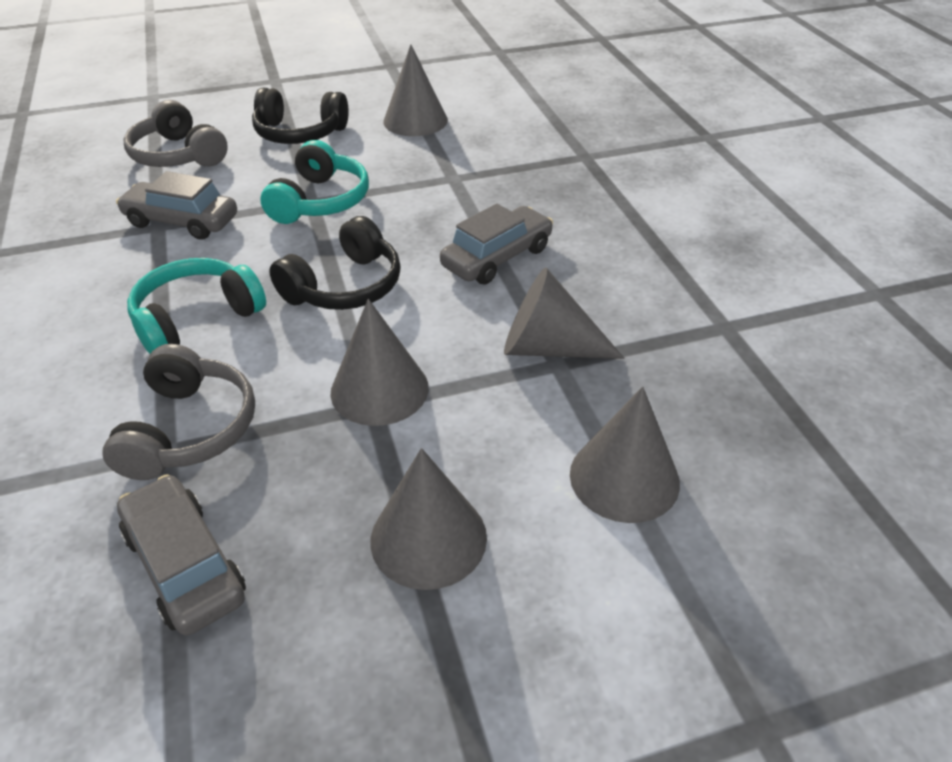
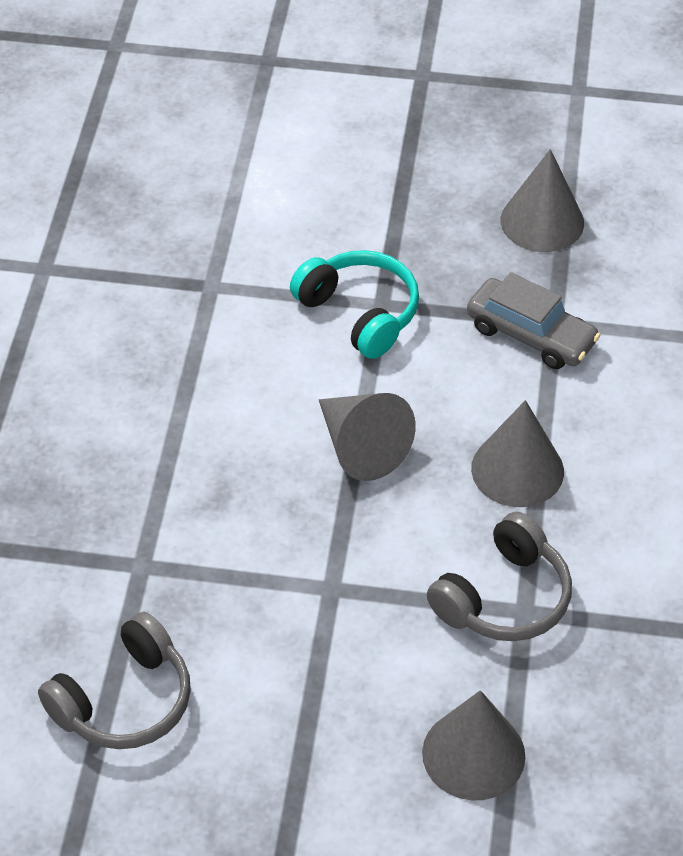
black headphones: [252,88,349,144] [269,216,401,310] = 2 -> none = 0
grey car: [116,171,237,240] [117,474,246,635] [440,204,553,285] = 3 -> [467,272,601,369] = 1
grey cone: [330,299,429,426] [370,448,487,590] [383,44,448,136] [504,268,624,359] [570,387,680,523] = 5 -> [319,393,416,481] [422,690,526,800] [471,400,564,507] [501,149,584,252] = 4
turquoise headphones: [127,258,266,354] [260,140,369,224] = 2 -> [290,250,419,359] = 1

